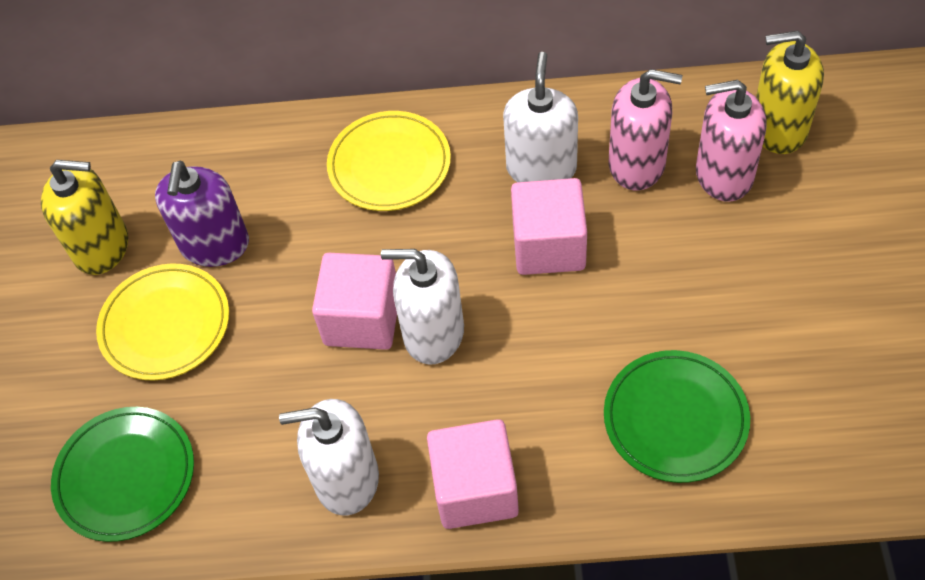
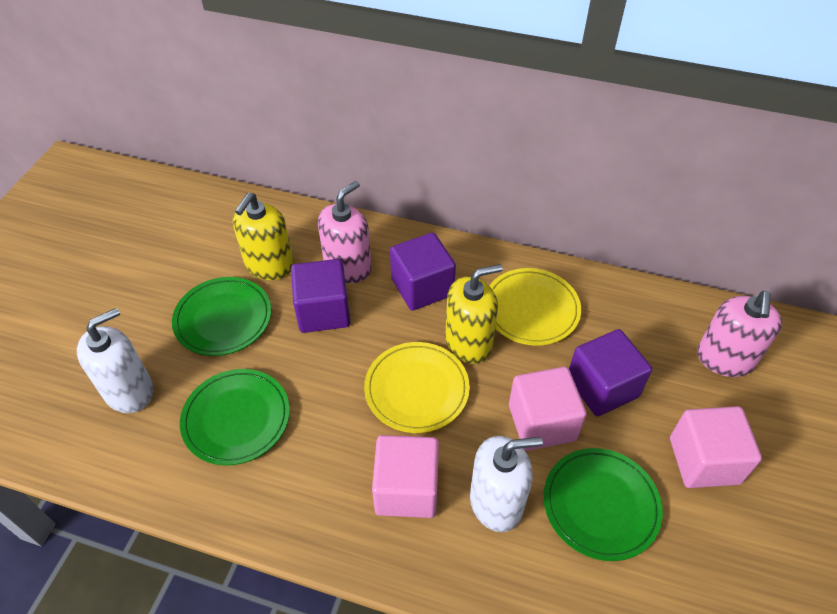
green plate: [51,407,194,542] [604,350,750,483] = 2 -> [172,277,271,356] [180,369,290,465] [543,448,663,561] = 3
purple cube: none = 0 -> [291,259,351,333] [390,232,456,311] [569,329,652,417] = 3
purple soap dispenser: [155,161,249,267] = 1 -> none = 0
white soap dispenser: [279,399,379,516] [381,249,464,365] [503,52,578,182] = 3 -> [77,308,154,413] [470,436,543,532] = 2

